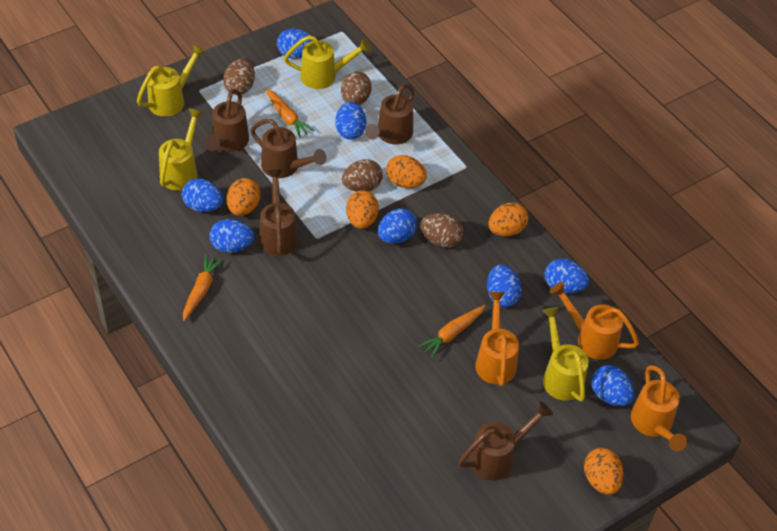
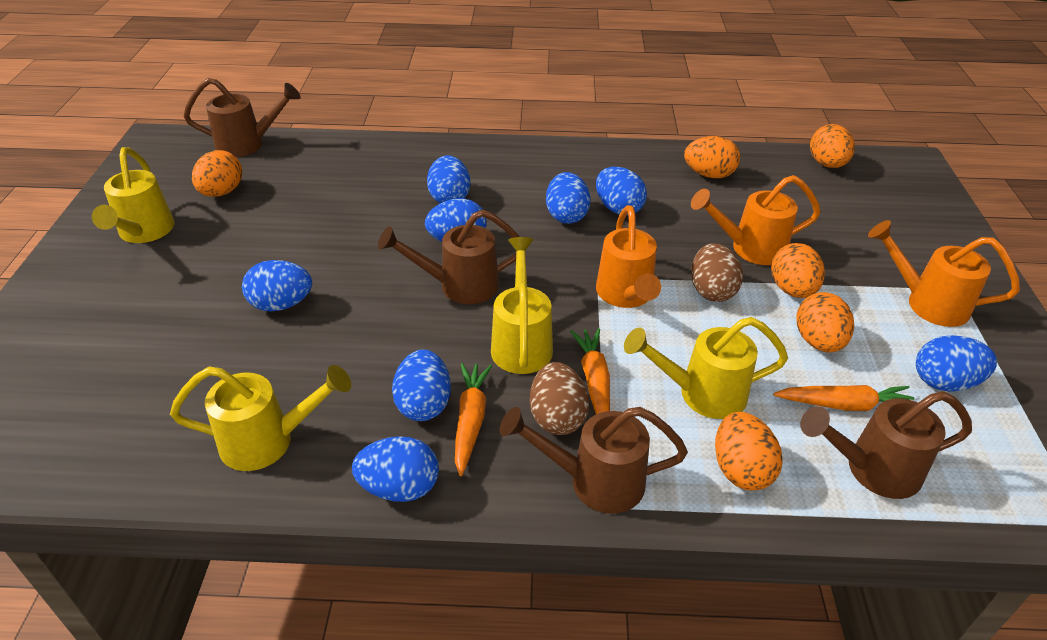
brown egg: [223,59,255,95] [341,71,372,105] [342,159,383,192] [420,213,463,248] = 4 -> [530,362,589,435] [691,243,743,302] = 2
brown watering can: [204,89,249,152] [250,119,326,178] [259,169,298,256] [365,84,414,144] [458,401,553,480] = 5 -> [183,78,301,157] [378,210,520,304] [500,407,688,514] [800,391,972,499] = 4
orange egg: [227,178,261,216] [346,190,379,229] [386,155,427,188] [488,202,528,236] [584,448,624,495] = 5 -> [192,150,242,197] [684,136,740,179] [715,412,783,491] [771,243,825,298] [796,292,854,353] [810,124,855,168] = 6

